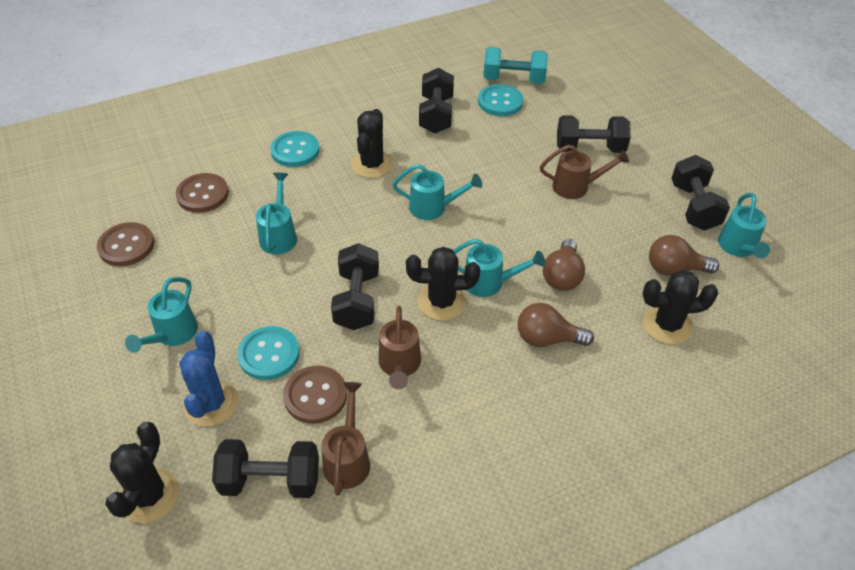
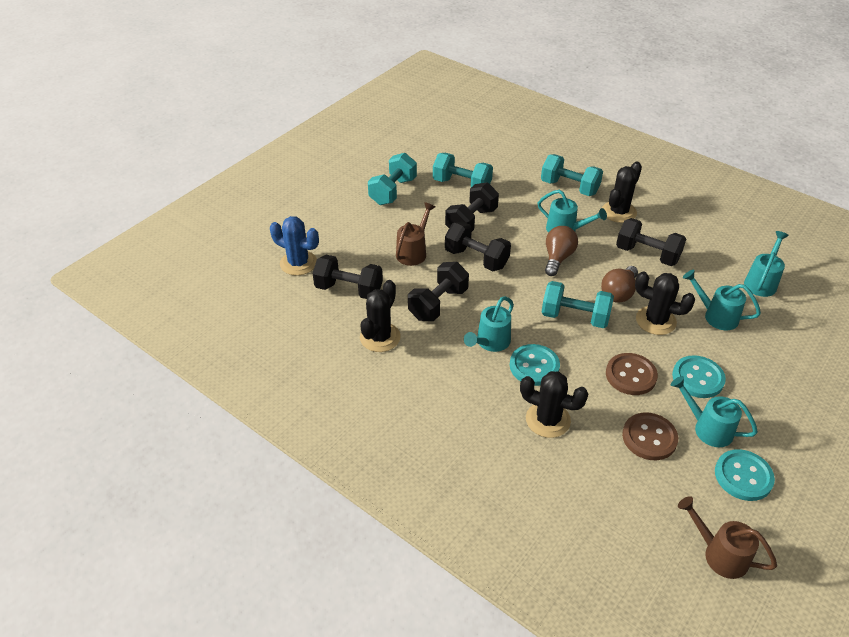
brown button: [97,222,154,266] [176,173,229,213] [283,366,347,424] = 3 -> [606,353,658,395] [622,413,678,460] = 2
brown light bulb: [518,303,594,347] [543,239,585,291] [649,235,719,276] = 3 -> [545,226,578,276] [601,266,638,303] = 2
brown watering can: [322,382,370,496] [378,306,421,389] [540,145,629,199] = 3 -> [396,202,436,266] [678,496,777,579] = 2
turquoise dumbbell: [483,47,548,84] = 1 -> [368,153,417,205] [433,153,493,187] [541,154,603,196] [541,281,614,328] = 4

